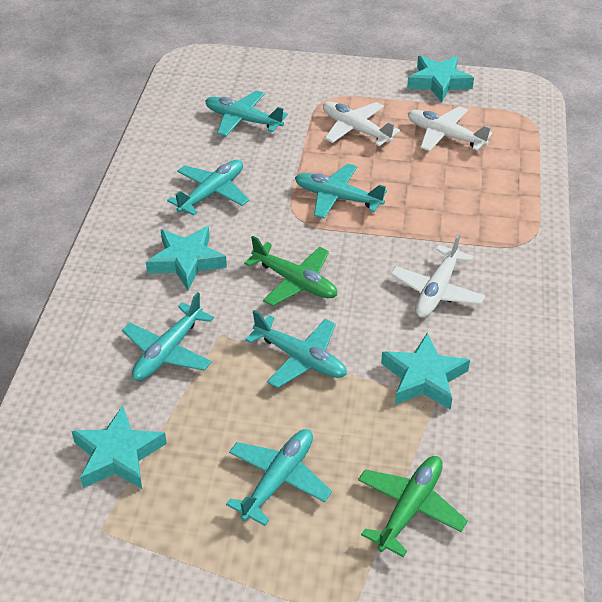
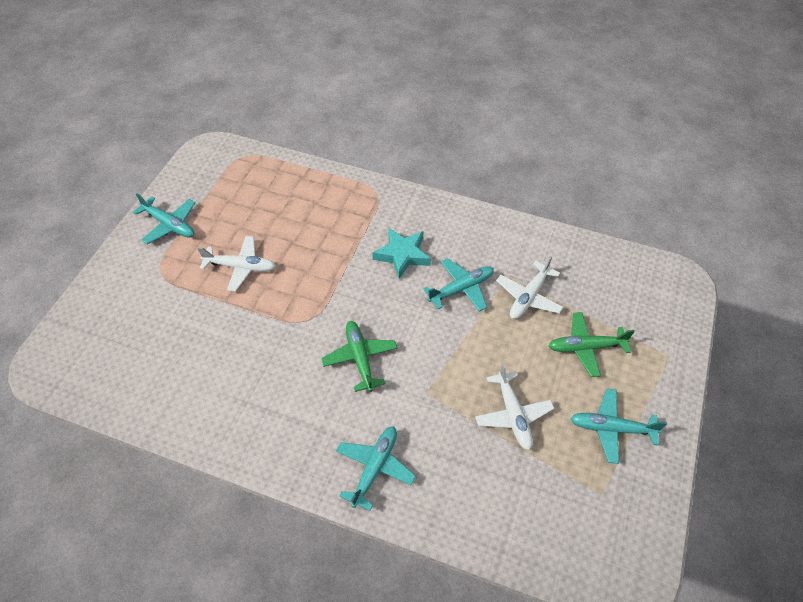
turquoise plane: [122,292,214,381] [167,160,249,216] [205,91,288,136] [226,429,332,526] [245,310,347,388] [295,164,387,219] = 6 -> [133,193,195,244] [336,426,416,511] [423,258,494,312] [570,389,667,464] = 4
turquoise star: [71,406,167,489] [146,226,227,290] [381,333,470,410] [407,56,474,102] = 4 -> [373,228,431,279] = 1

